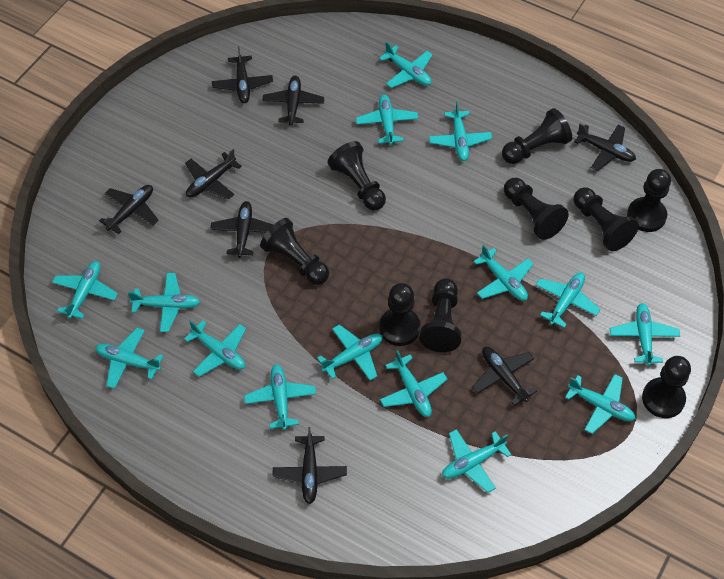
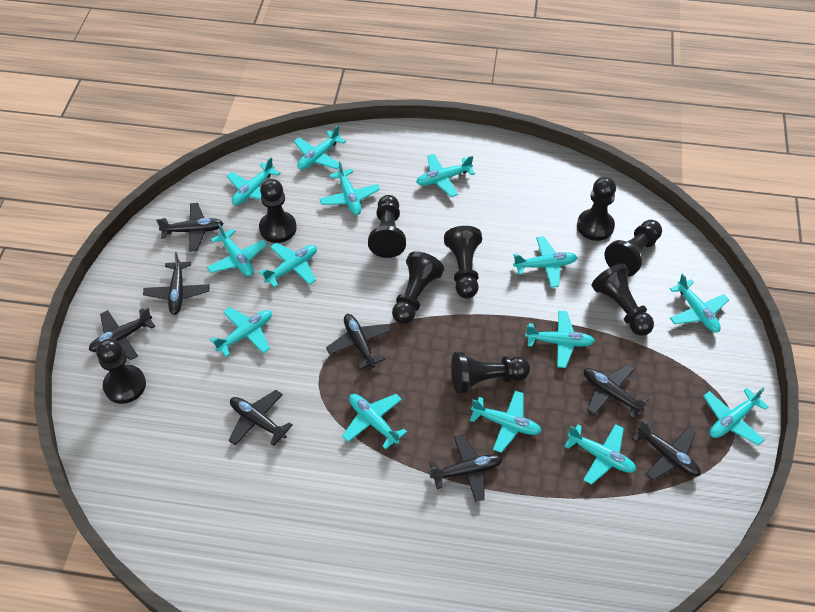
turquoise plane: [52,261,118,319] [95,328,164,389] [128,273,200,332] [184,320,246,377] [244,364,316,430] [317,325,382,381] [356,95,418,145] [379,41,433,88] [380,350,447,417] [429,101,492,161] [442,429,511,493] [473,245,534,301] [536,272,600,328] [565,374,636,434] [610,303,680,366] = 15 -> [207,223,267,276] [210,307,272,357] [227,157,280,205] [259,243,317,288] [294,125,346,170] [320,161,380,215] [342,394,407,450] [416,154,475,197] [470,391,542,453] [513,236,577,288] [525,311,595,368] [564,424,636,485] [670,273,729,333] [703,388,769,446] = 14

